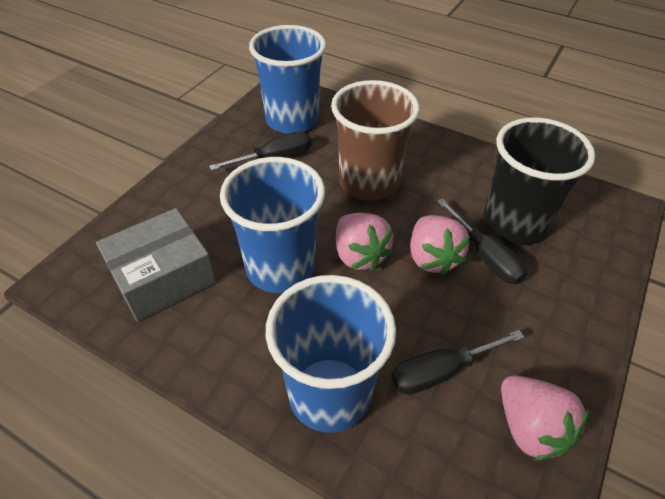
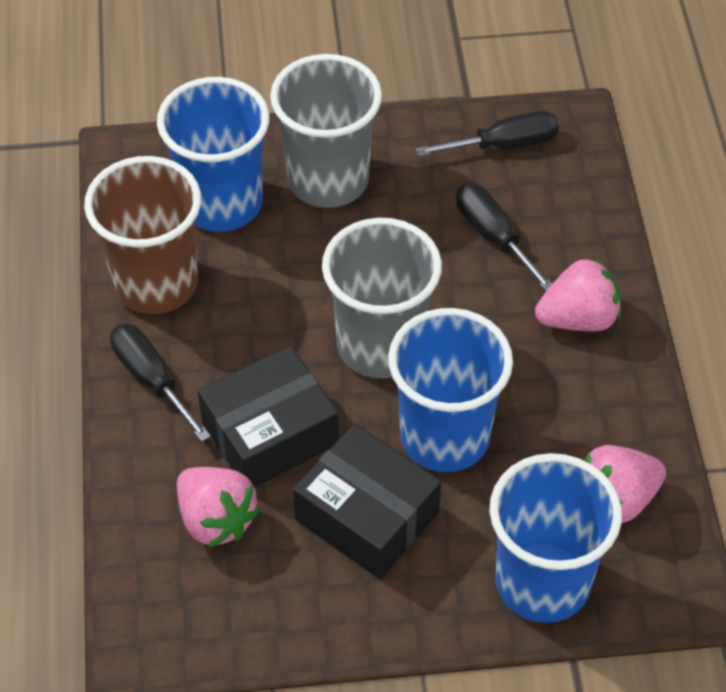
black box: none = 0 -> [198,346,339,487] [293,424,441,579] = 2
black cup: [483,117,596,245] = 1 -> none = 0
grey box: [96,208,216,322] = 1 -> none = 0
grey cup: none = 0 -> [270,54,382,208] [322,218,442,378] = 2

